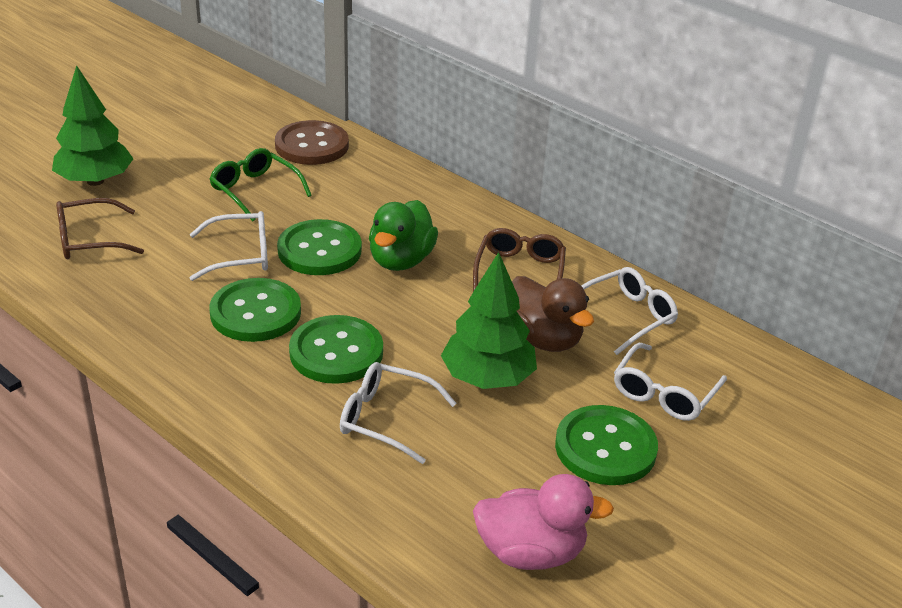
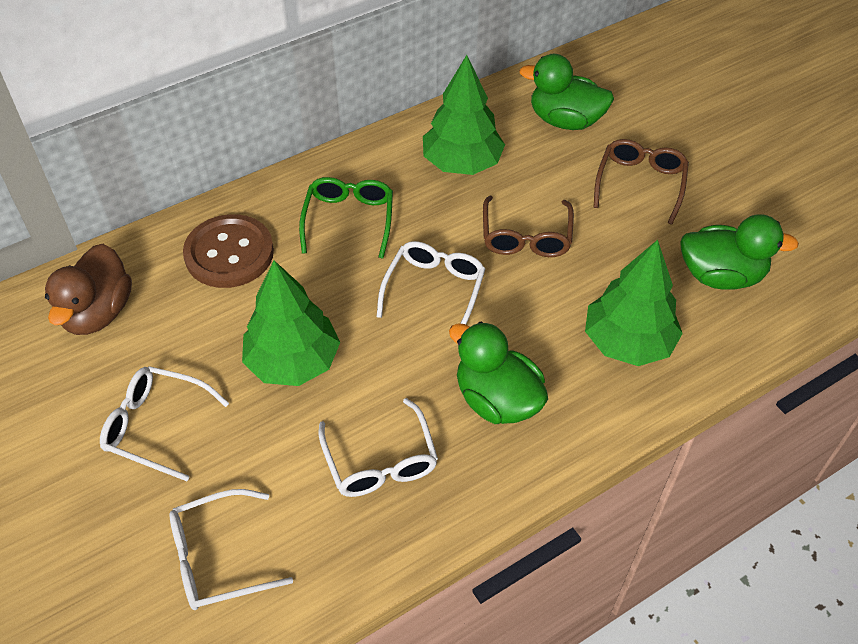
green button: [210,278,301,342] [277,219,362,275] [289,315,383,384] [555,405,658,485] = 4 -> none = 0
green duck: [369,200,438,271] = 1 -> [449,322,548,424] [519,54,614,130] [680,214,799,290] = 3
green tree: [52,65,134,186] [441,252,537,389] = 2 -> [242,260,340,386] [423,55,505,175] [585,240,683,366] = 3
pink duck: [473,474,614,570] = 1 -> none = 0

